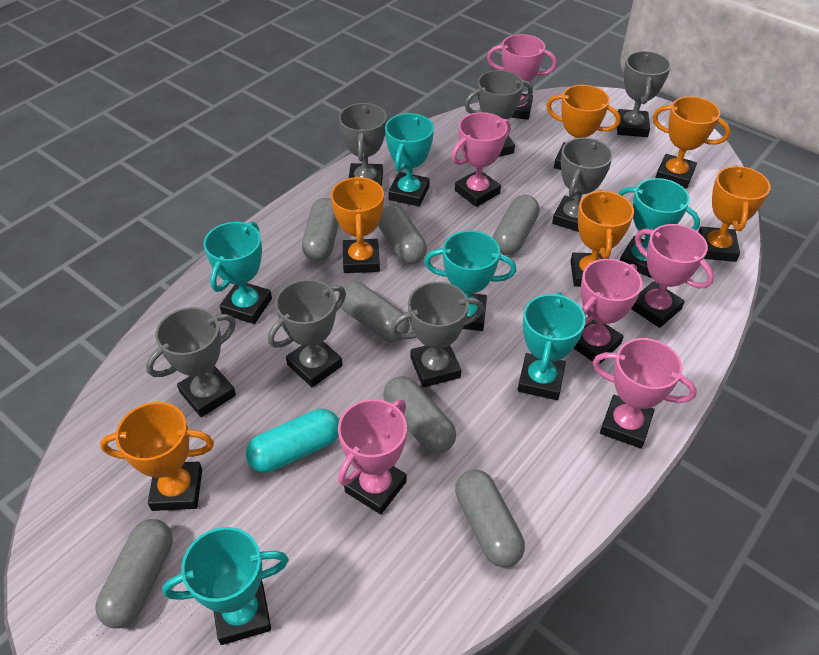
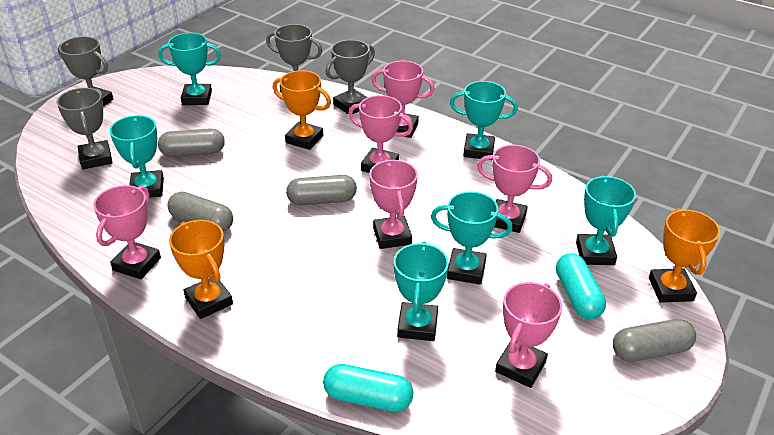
grey capsule: [95,519,173,628] [302,198,339,261] [338,282,410,342] [378,203,427,264] [383,376,456,453] [455,469,525,567] [493,195,540,255] = 7 -> [158,128,225,157] [167,192,233,232] [286,175,357,205] [613,319,696,362] = 4
grey trophy: [146,307,236,417] [268,279,346,387] [339,103,387,187] [391,282,484,387] [464,70,533,157] [552,137,613,232] [617,51,671,137] = 7 -> [57,88,113,169] [58,36,113,107] [266,24,322,92] [326,40,375,114] = 4
orange trophy: [100,402,214,511] [331,176,384,273] [546,85,621,170] [570,190,634,287] [652,96,730,189] [698,165,771,262] = 6 -> [169,220,233,319] [273,70,331,150] [649,208,720,303] = 3
turquoise capsule: [246,409,339,473] = 1 -> [323,364,414,412] [556,253,606,319] = 2

